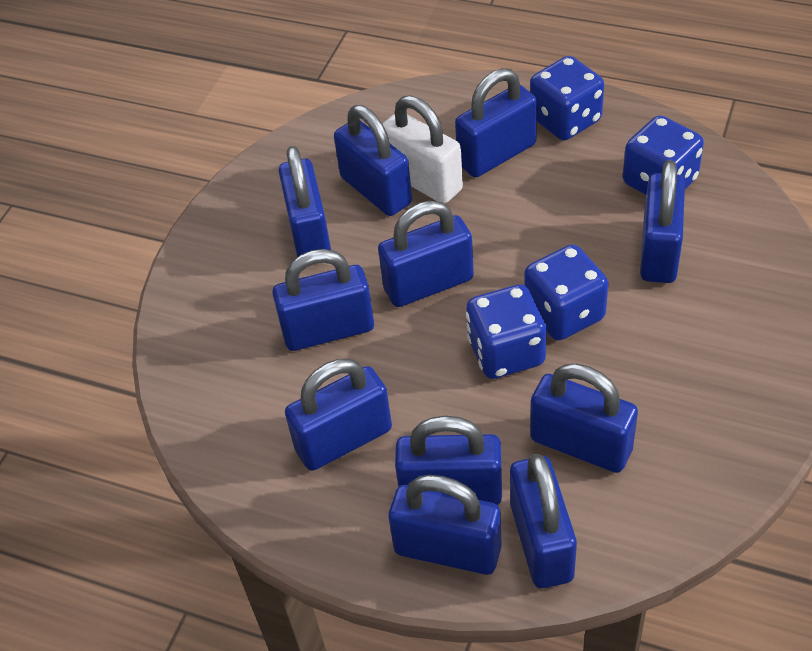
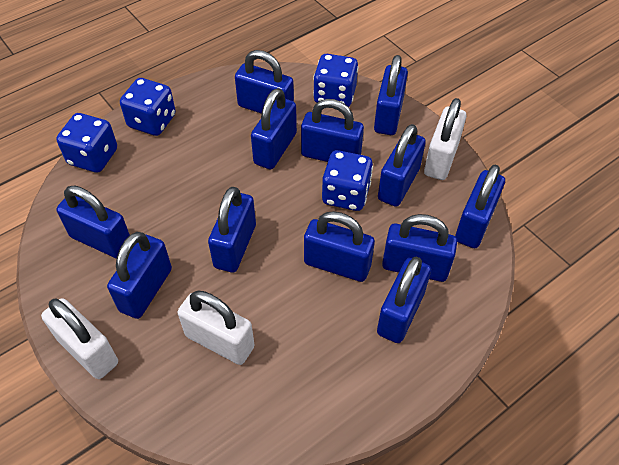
blue padlock: [272,249,374,351] [279,146,331,257] [285,358,392,471] [334,105,412,216] [378,201,474,307] [388,475,502,575] [395,416,502,505] [455,68,537,178] [510,454,577,588] [530,364,638,473] [640,160,685,283] = 11 -> [56,186,130,259] [107,232,172,319] [208,186,256,273] [235,50,294,114] [251,88,297,169] [301,99,364,162] [304,211,375,282] [374,55,408,135] [377,257,431,343] [378,124,426,207] [382,214,457,282] [455,164,505,248] = 12
white padlock: [382,95,463,204] = 1 -> [41,298,118,379] [177,291,254,365] [424,98,467,180] = 3

